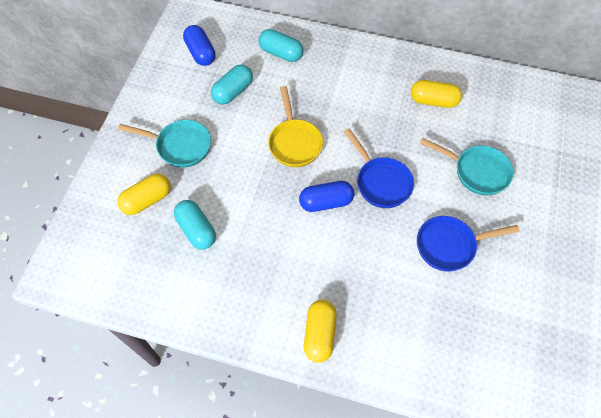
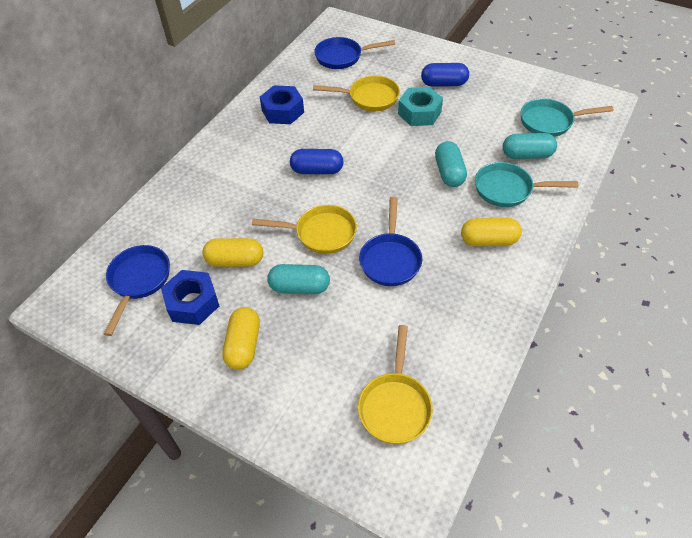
blue nut: none = 0 -> [161,270,219,325] [260,85,304,124] = 2
blue pan: [344,129,414,208] [417,216,520,272] = 2 -> [104,245,170,336] [314,37,395,69] [359,197,422,286] = 3
turquoise nut: none = 0 -> [398,87,443,126] = 1
yellow pan: [268,86,323,167] = 1 -> [252,205,357,254] [313,76,400,111] [358,325,433,444] = 3

